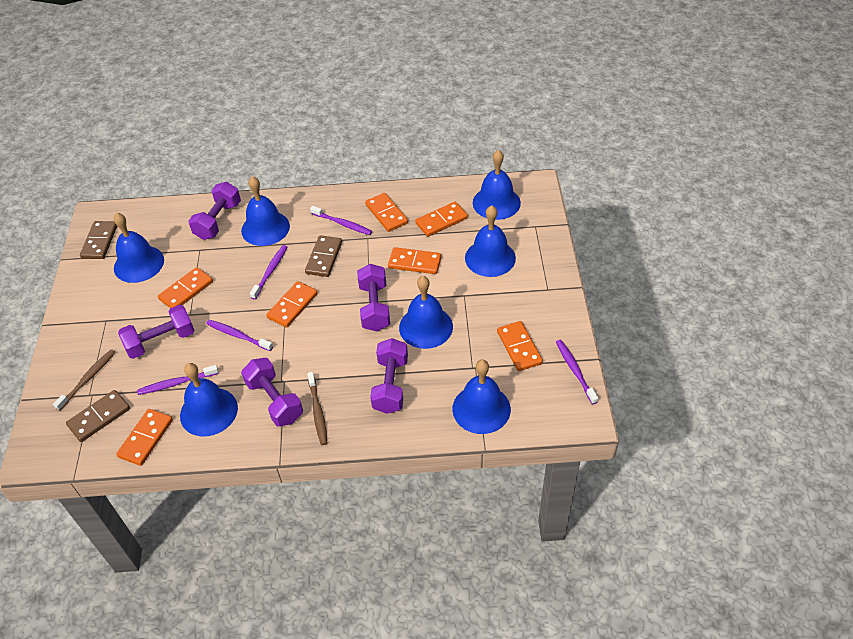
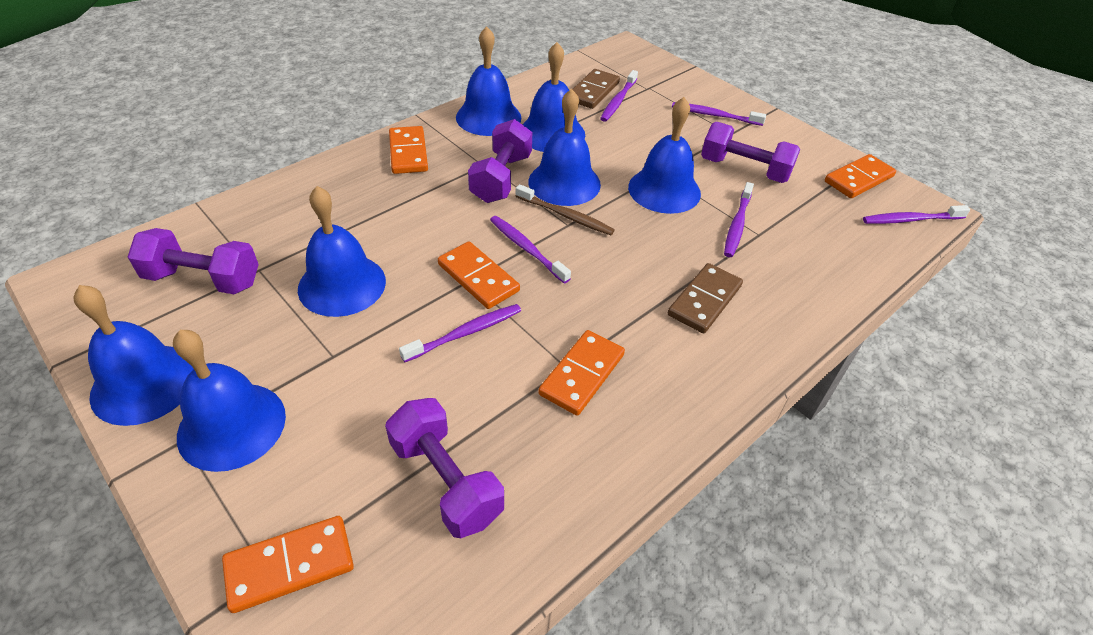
brown domino: [66,390,130,442] [80,221,117,259] [305,235,342,277] = 3 -> [572,69,620,109] [668,263,743,333] = 2
brown toothbrush: [53,349,115,411] [307,372,327,445] = 2 -> [516,184,615,235] = 1
orange domino: [116,409,173,466] [158,267,213,308] [267,281,318,328] [365,193,408,232] [388,247,442,274] [415,202,468,237] [497,321,543,371] = 7 -> [222,516,354,613] [389,126,428,174] [438,242,520,309] [538,330,625,416] [825,154,896,198] = 5
purple dumbbell: [118,305,195,359] [188,182,241,240] [241,358,303,427] [357,264,390,331] [370,338,408,414] = 5 -> [128,228,259,294] [385,398,504,538] [468,119,532,203] [701,122,800,183] = 4
purple toothbrush: [137,365,219,395] [206,320,273,351] [250,245,287,300] [310,206,372,235] [556,340,598,404] = 5 -> [399,304,521,362] [490,216,571,283] [600,70,638,122] [672,102,766,126] [724,182,754,257] [863,205,970,224] = 6

